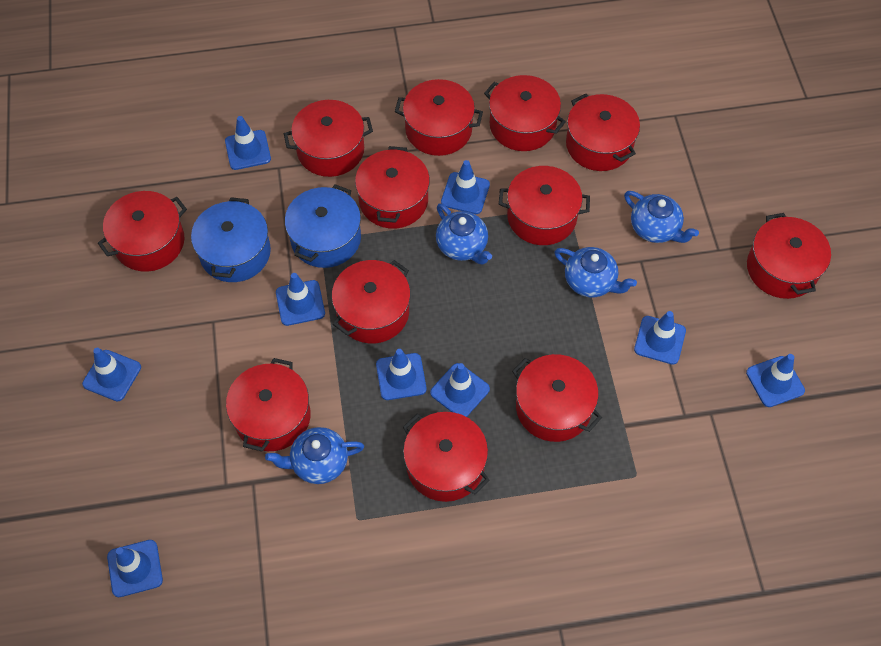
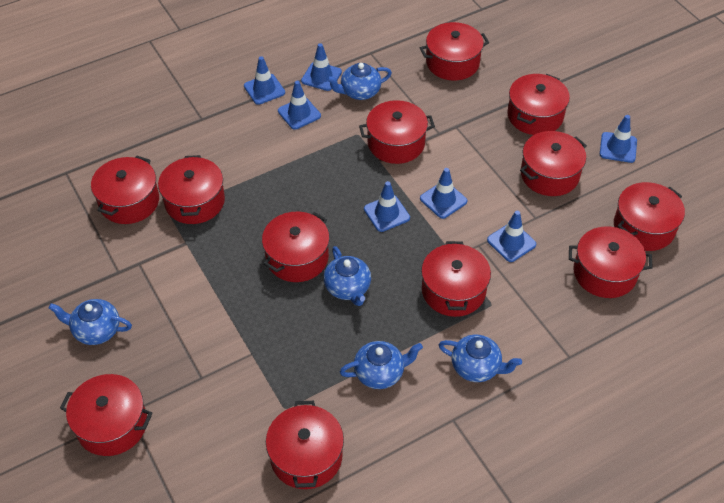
blue pot: [191,197,271,282] [285,184,361,268] = 2 -> none = 0
blue teapot: [265,427,364,484] [436,204,492,265] [554,247,637,297] [624,191,699,243] = 4 -> [49,299,132,345] [324,246,371,306] [326,63,392,100] [340,341,423,389] [439,335,522,382] = 5
blue traffic cone: [82,348,141,401] [107,540,163,597] [225,116,271,170] [276,273,325,326] [376,349,426,400] [430,363,490,417] [441,160,490,214] [634,311,686,365] [746,354,805,407] = 9 -> [244,56,285,105] [278,81,321,130] [301,43,342,91] [364,181,410,232] [420,168,467,219] [487,211,536,262] [600,115,637,163] = 7

